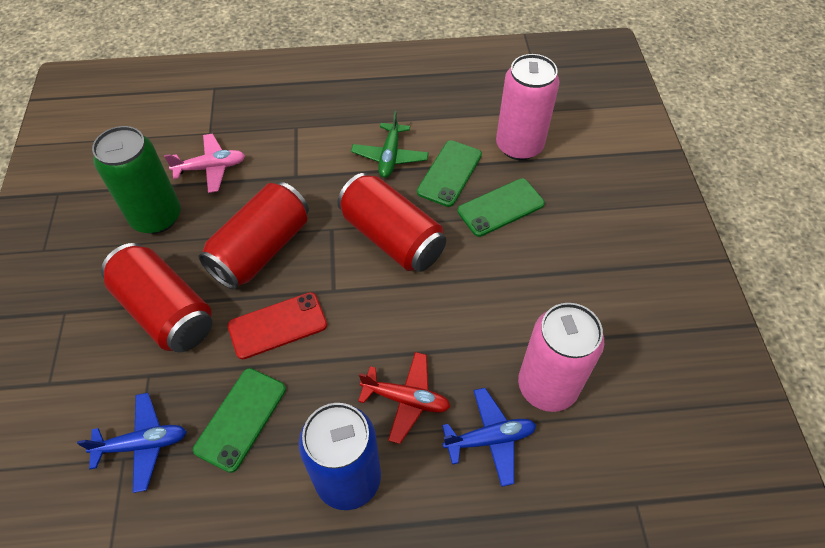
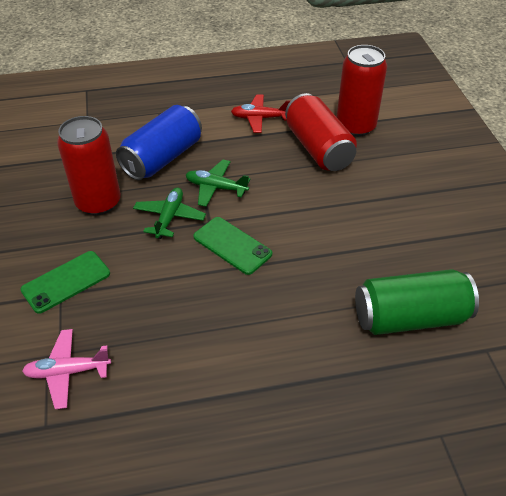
blue plane: [77,393,187,493] [442,388,536,487] = 2 -> none = 0
green phone: [193,368,286,473] [417,140,482,207] [458,178,545,237] = 3 -> [20,251,110,314] [193,217,272,275] = 2
green plane: [351,111,429,178] = 1 -> [133,188,206,239] [186,160,251,207] = 2
pink can: [496,54,559,160] [518,303,604,412] = 2 -> none = 0
red phone: [228,292,327,359] = 1 -> none = 0

